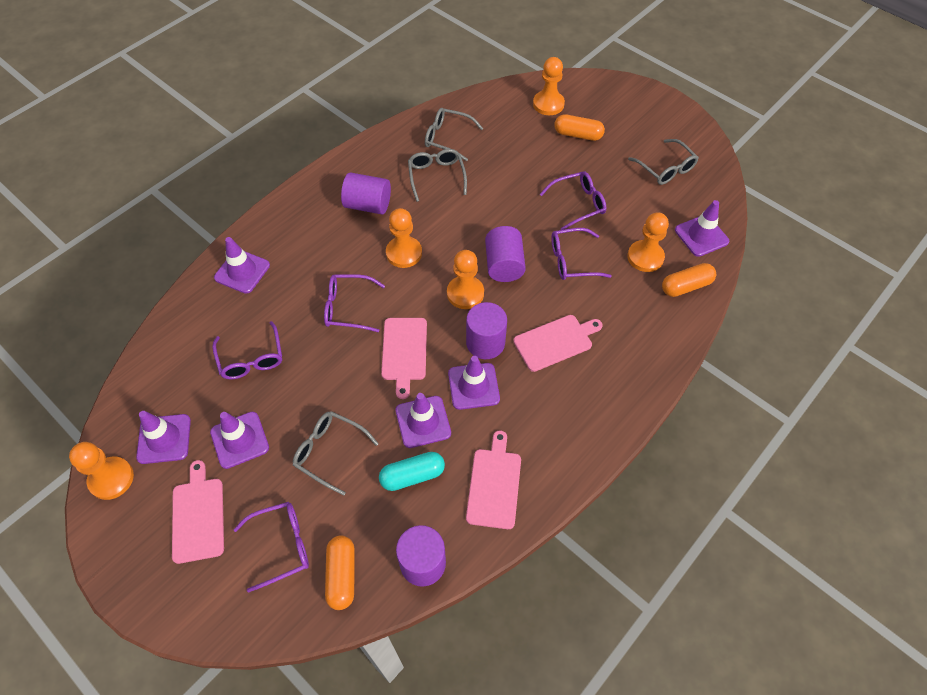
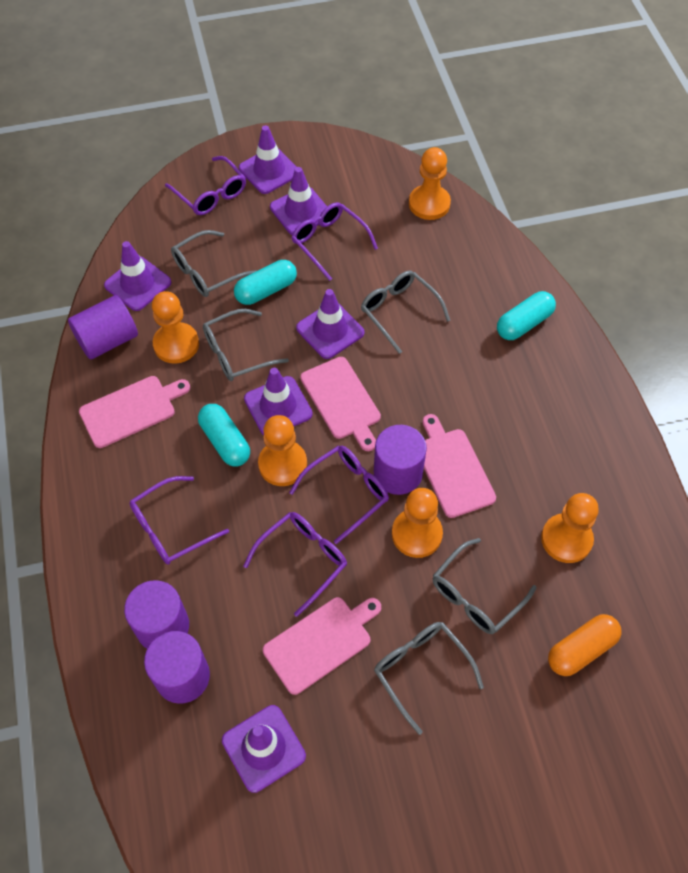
grey glasses: [293,411,379,496] [408,149,467,202] [425,108,483,161] [628,139,699,185] = 4 -> [171,230,256,297] [203,309,289,381] [361,271,450,354] [374,622,484,735] [433,538,537,634] = 5
orange capsule: [325,535,355,610] [554,114,605,141] [662,263,716,297] = 3 -> [548,614,621,676] = 1
turquoise capsule: [379,452,445,491] = 1 -> [198,404,250,466] [234,260,297,305] [497,291,556,340] = 3

